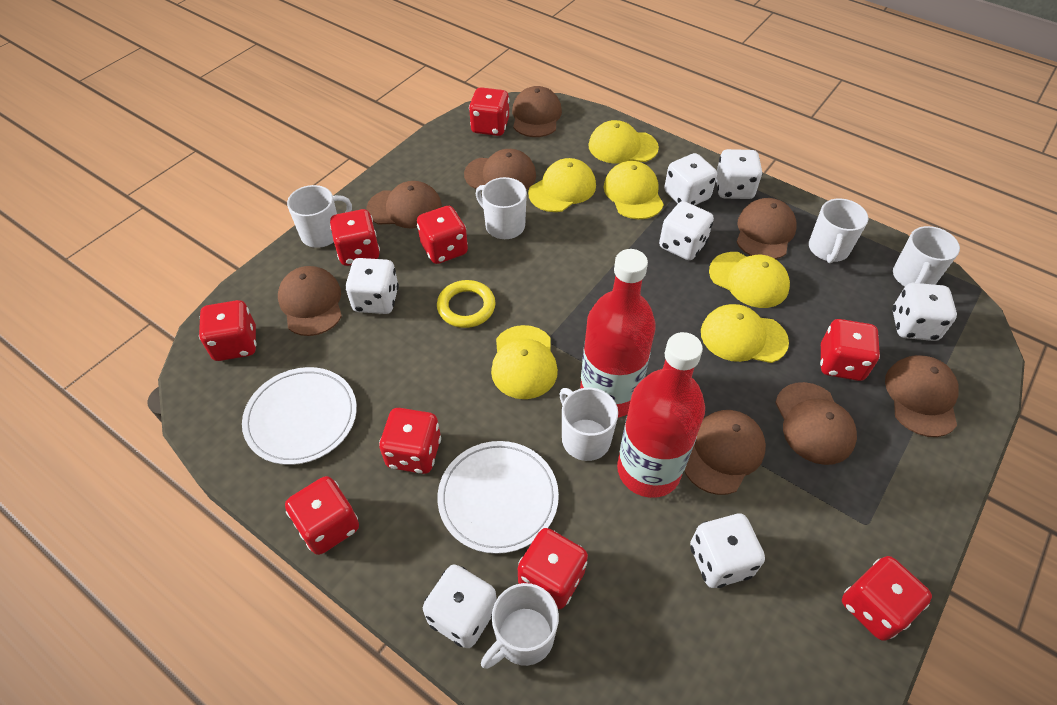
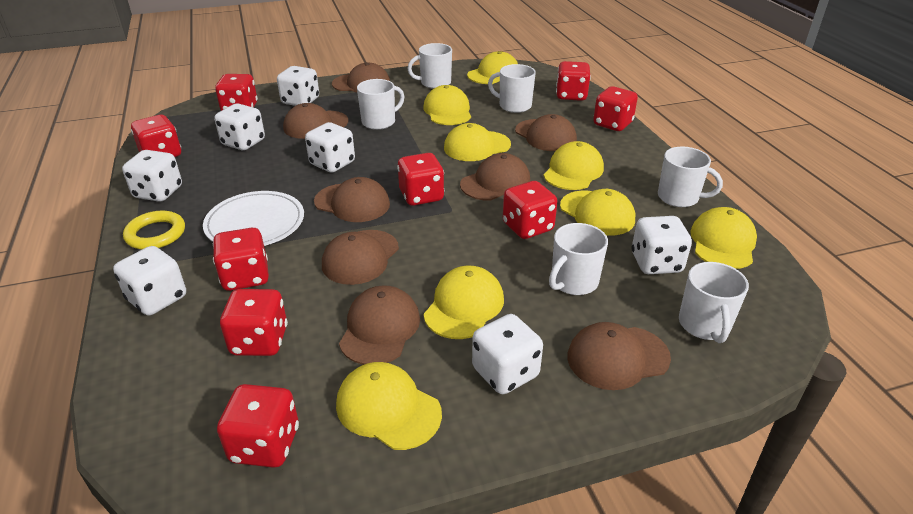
red bottle: [580,249,656,418] [617,332,705,498] = 2 -> none = 0
white plate: [242,367,357,465] [437,441,559,554] = 2 -> [203,191,304,246] = 1
yellow cap: [491,325,558,399] [528,158,596,212] [588,120,659,164] [603,161,664,219] [701,304,789,363] [709,252,790,308] = 6 -> [336,362,442,450] [423,85,471,125] [424,266,504,339] [444,123,511,161] [467,51,518,84] [543,141,604,190] [560,189,635,236] [690,207,757,269] = 8

